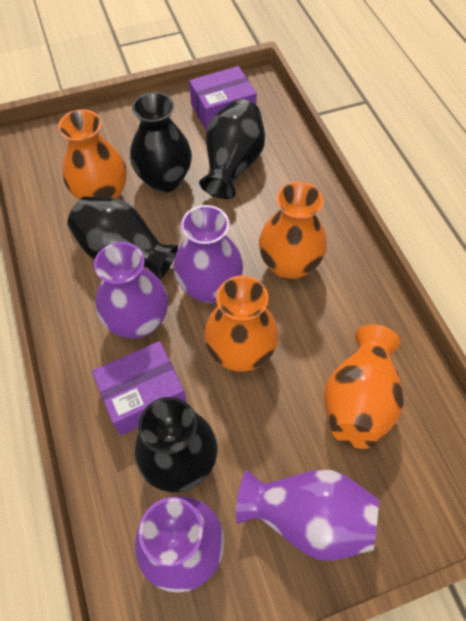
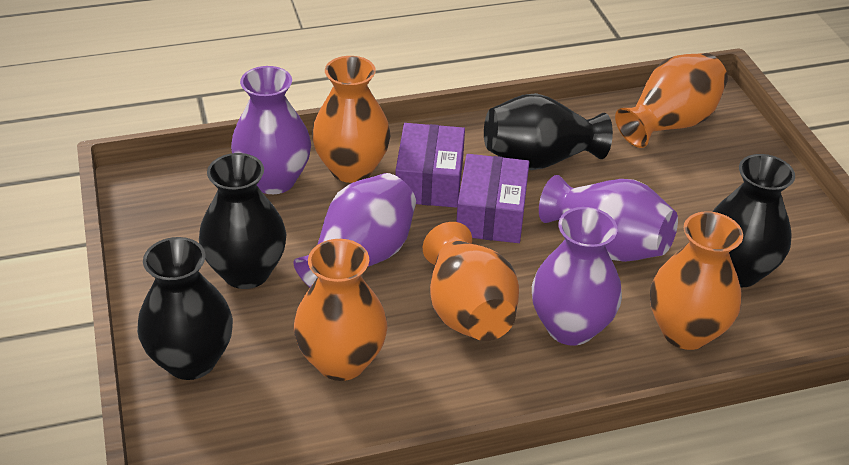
orange vase: [58,109,127,199] [204,275,278,372] [259,181,327,280] [324,324,404,449] = 4 -> [294,239,388,381] [312,56,390,183] [423,222,519,341] [615,53,728,148] [650,211,743,350] = 5

